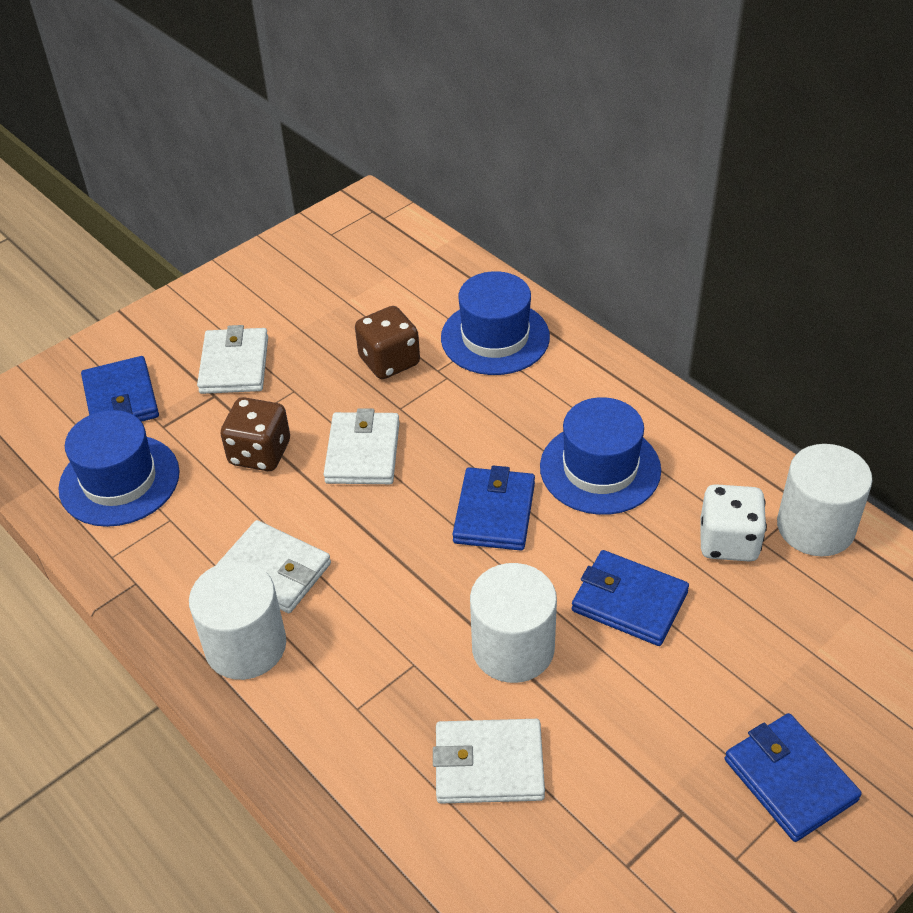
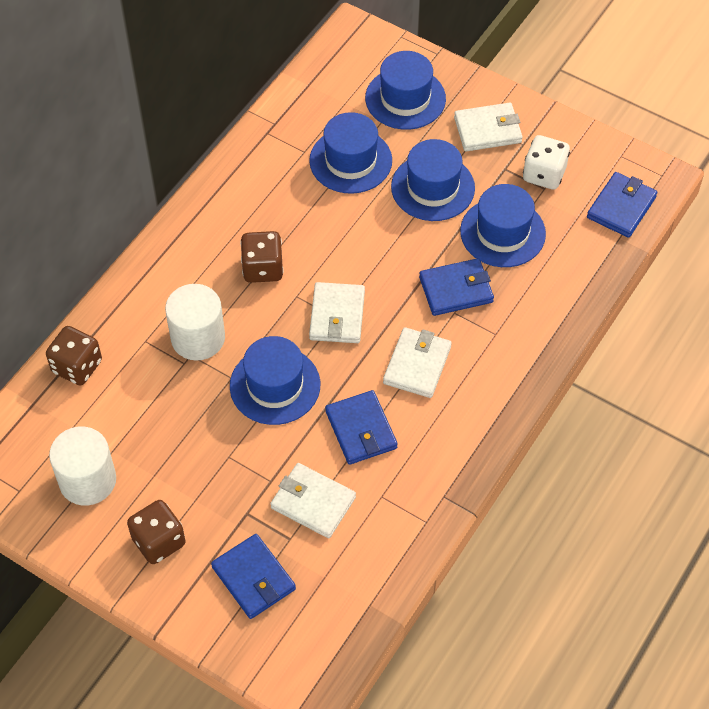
blue hat: [58,410,180,527] [441,271,550,375] [540,397,661,515] = 3 -> [230,336,320,425] [309,112,392,194] [365,51,446,130] [391,139,475,221] [460,184,546,267] = 5
brown dice: [220,397,290,471] [355,306,420,379] = 2 -> [46,326,102,386] [127,500,186,564] [240,231,284,283] = 3
white cylinder: [189,561,286,680] [470,563,557,683] [777,444,872,556] = 3 -> [49,427,116,505] [165,284,225,360] = 2

